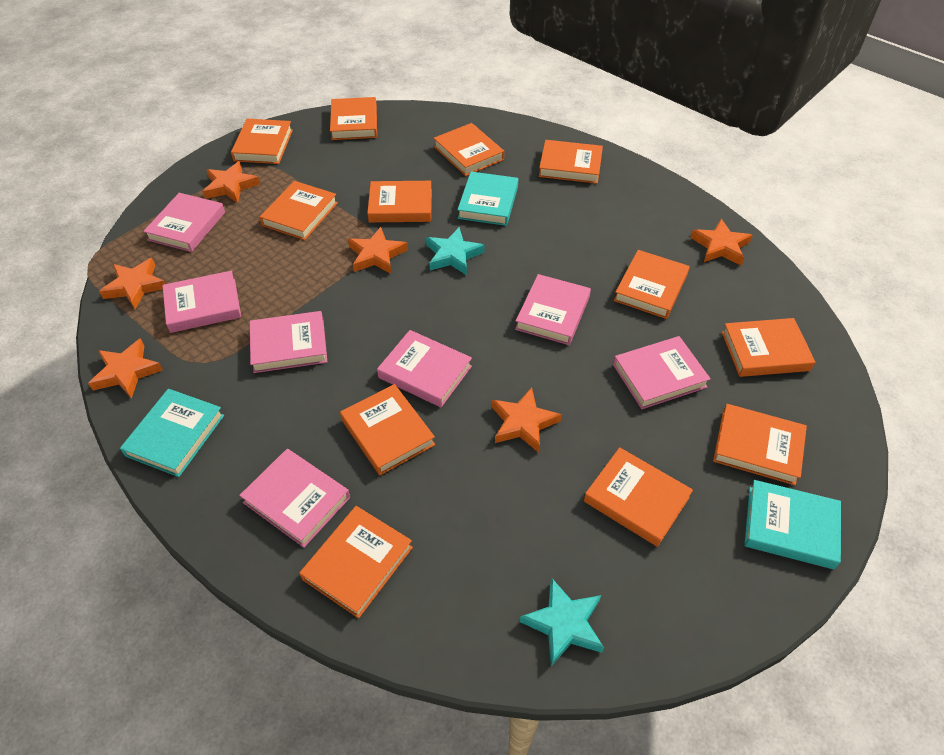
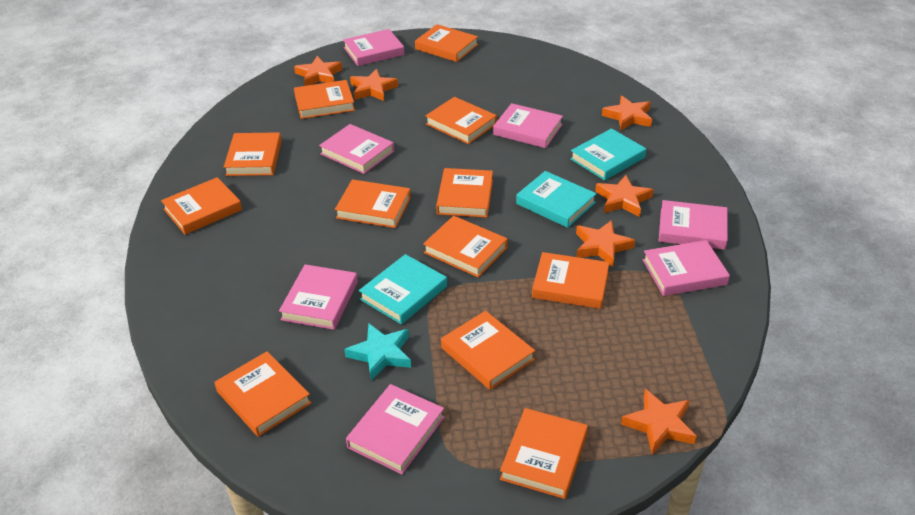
turquoise star: [426,227,485,275] [520,577,604,666] = 2 -> [344,324,411,381] = 1

